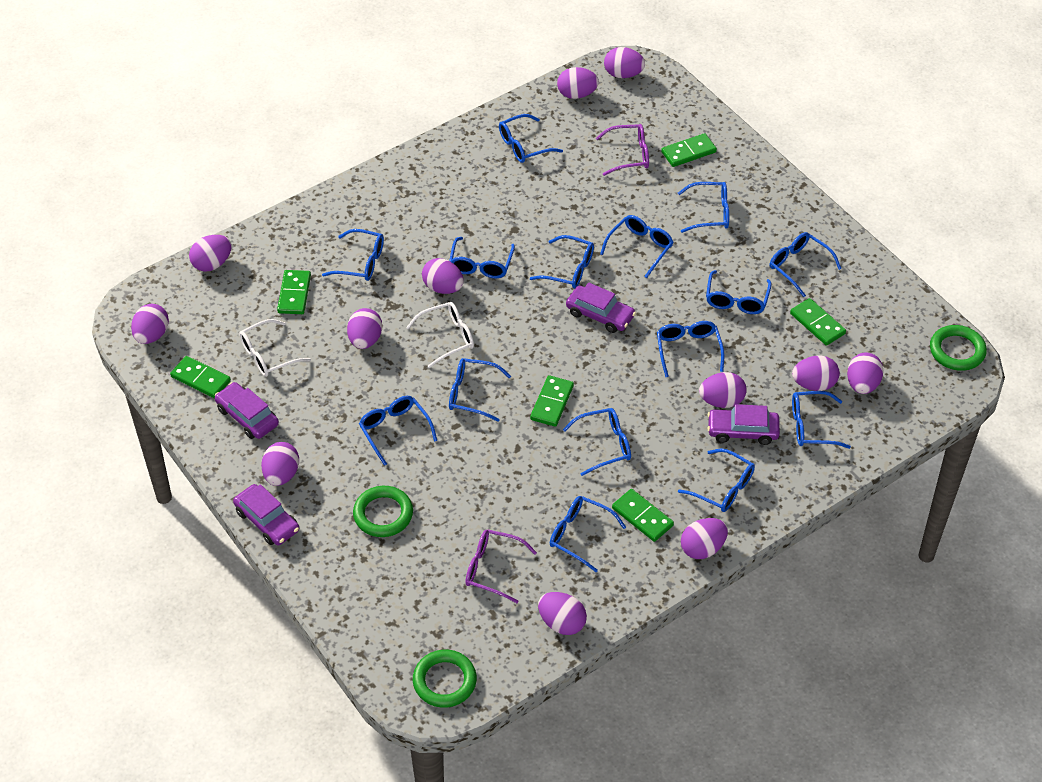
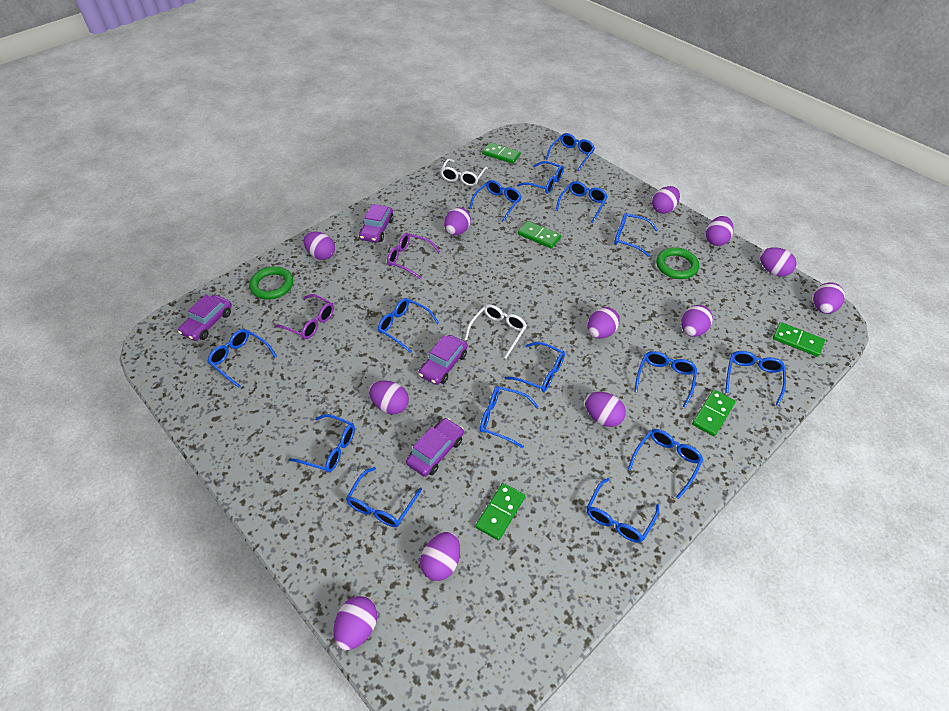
green domino: [170,356,231,398] [277,270,311,314] [530,375,574,427] [612,489,674,542] [661,133,717,167] [790,298,846,346] = 6 -> [476,483,525,540] [482,142,521,164] [518,221,561,249] [692,390,736,436] [773,322,825,357] = 5
green ring: [353,486,413,537] [413,650,477,708] [930,325,987,371] = 3 -> [249,266,293,300] [656,247,699,279] = 2

